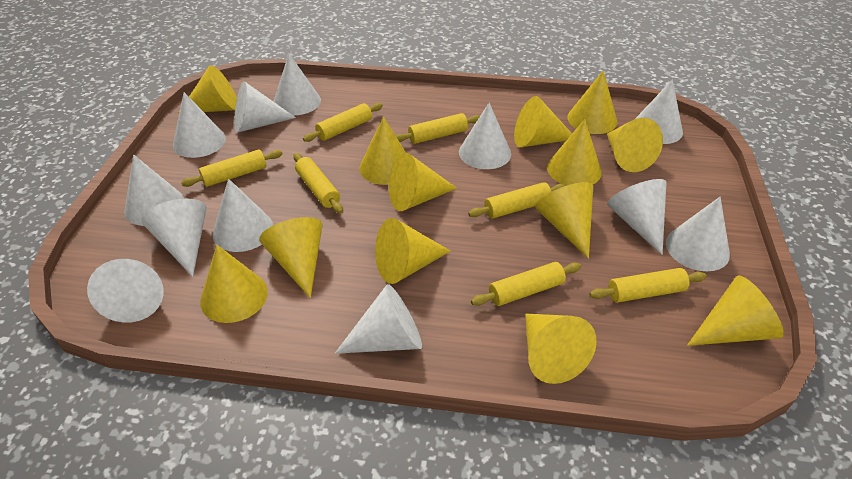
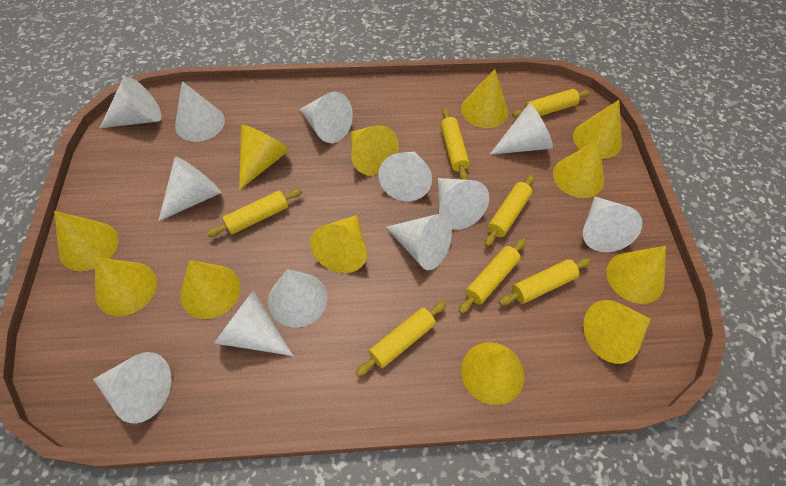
yellow cone: [178,65,237,114] [200,245,268,323] [259,217,322,298] [359,117,406,185] [375,218,451,284] [389,153,457,211] [514,96,572,147] [525,313,597,384] [535,182,593,259] [547,119,602,186] [567,70,617,134] [607,118,663,172] [687,276,784,346] = 13 -> [54,211,118,271] [95,257,157,316] [180,260,241,319] [239,125,289,190] [310,215,367,273] [351,125,399,175] [461,69,508,128] [461,342,524,405] [553,139,604,198] [573,100,622,159] [583,300,651,364] [606,246,666,304] = 12

